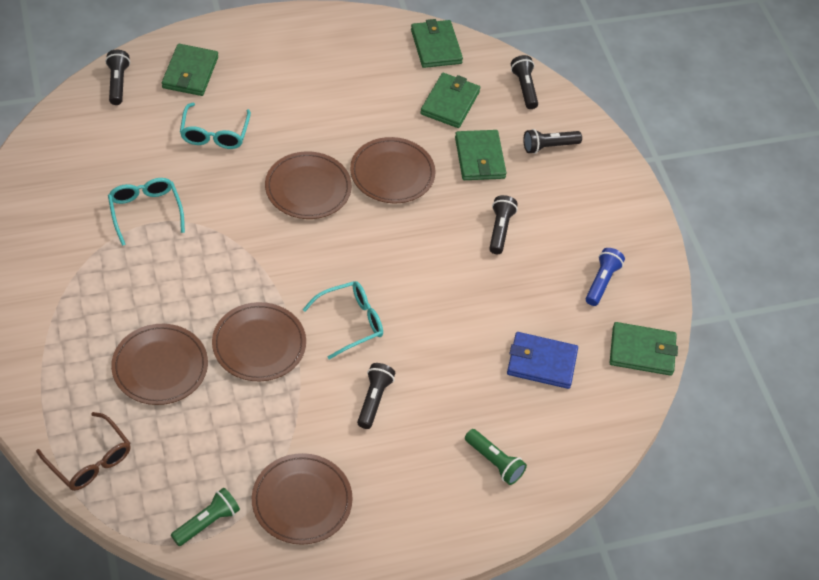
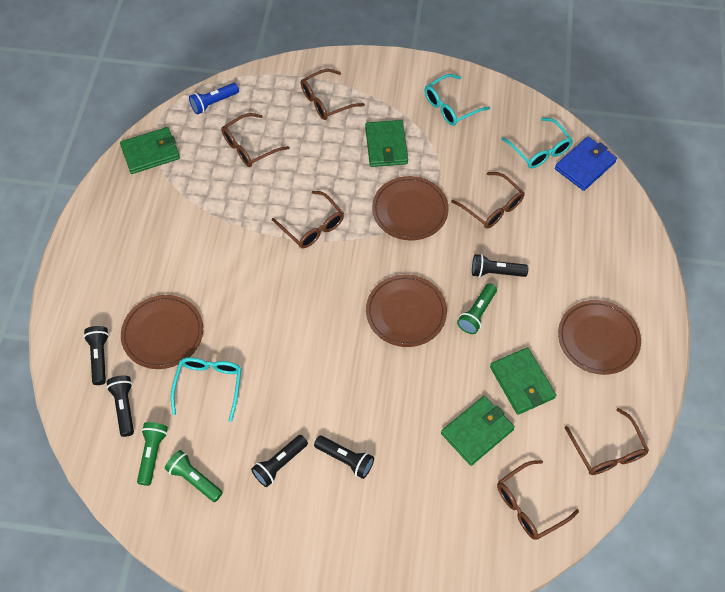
brown glasses: [36,412,131,491] = 1 -> [221,113,289,167] [272,191,344,248] [301,69,365,120] [451,172,525,229] [497,460,579,540] [565,408,649,475] = 6
brown plate: [111,324,208,405] [212,302,306,381] [252,453,353,545] [265,151,352,219] [350,137,435,203] = 5 -> [121,295,203,369] [366,275,447,347] [372,176,449,241] [558,300,641,375] = 4
green flashlight: [171,488,240,546] [465,429,527,485] = 2 -> [137,422,168,486] [165,450,223,502] [457,283,497,334] = 3
green wallet: [162,44,218,96] [411,19,463,68] [420,73,480,128] [455,130,506,180] [610,322,678,376] = 5 -> [120,127,180,174] [365,120,408,167] [441,396,515,466] [490,347,556,415] = 4

